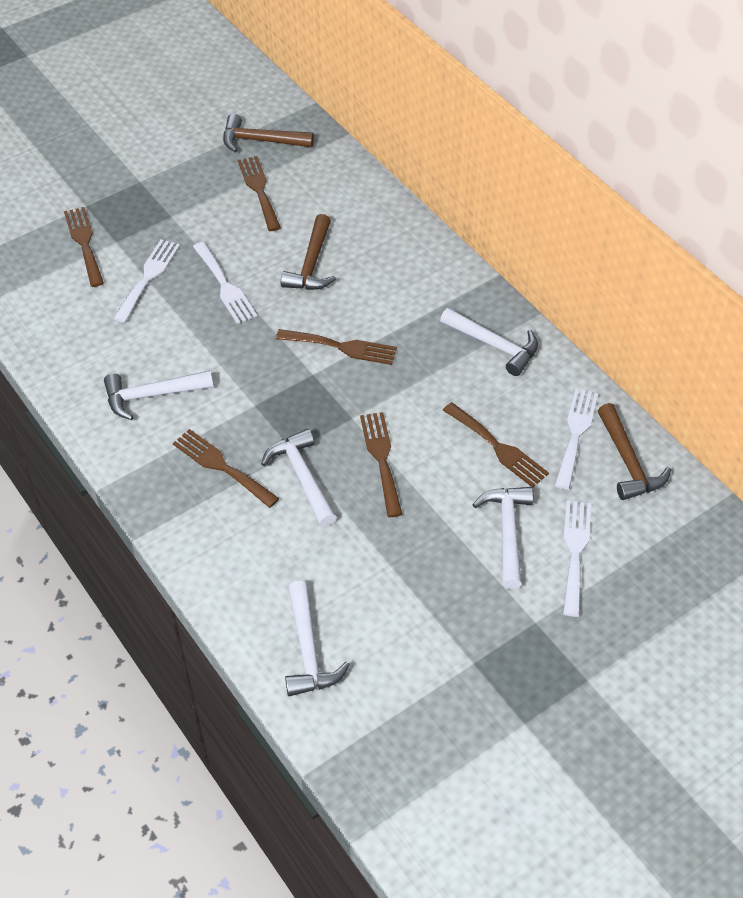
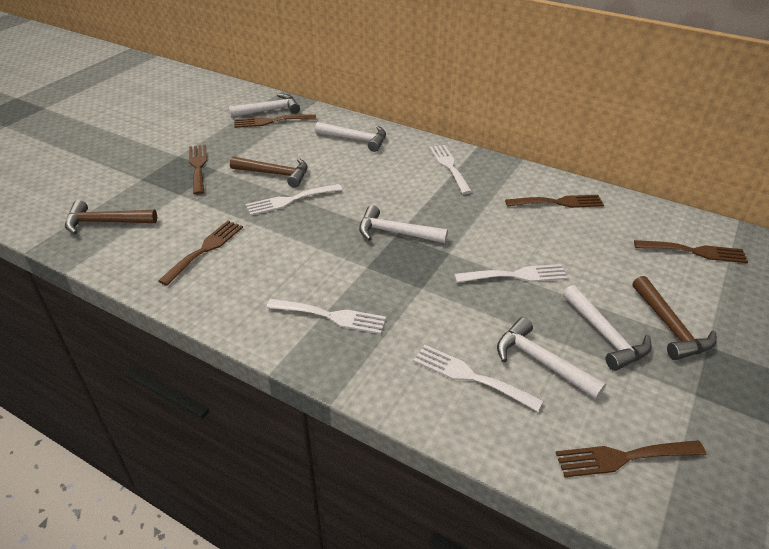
white fork: [113,239,180,323] [193,242,257,324] [555,389,598,490] [563,500,591,617] = 4 -> [246,184,342,216] [266,299,386,334] [413,345,543,412] [429,145,472,194] [454,264,568,283] = 5

